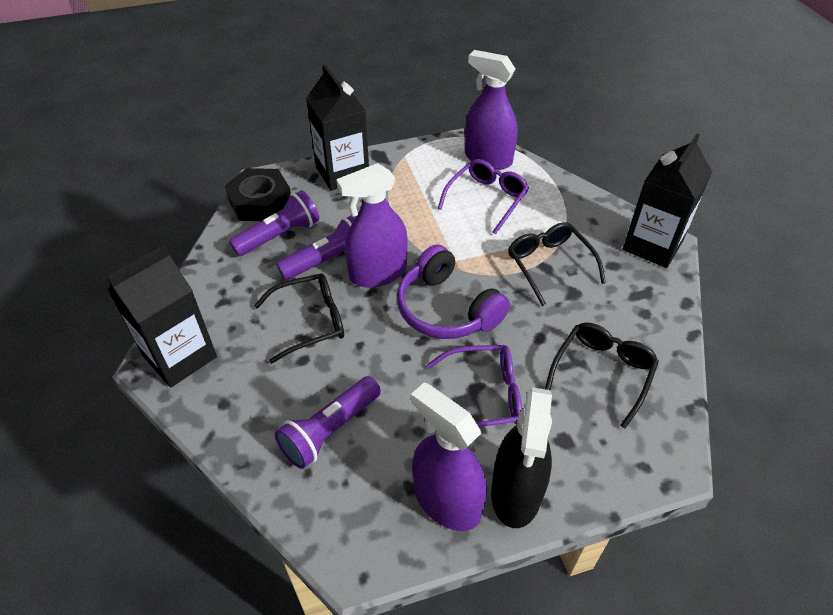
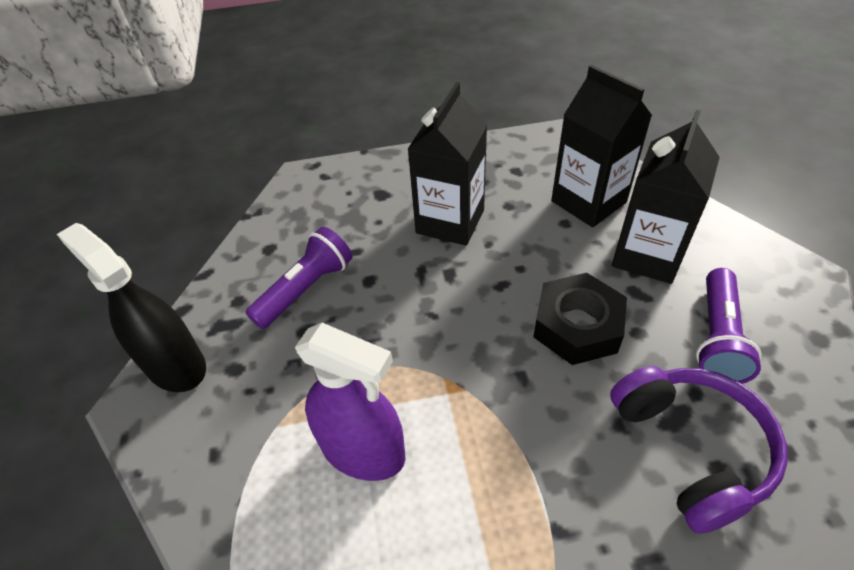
black glasses: [254,273,344,364] [508,222,606,306] [545,323,659,429] = 3 -> none = 0
purple flashlight: [229,190,320,256] [275,376,381,469] [276,216,356,280] = 3 -> [246,227,353,329] [696,268,762,384] = 2
purple glasses: [427,345,522,427] [437,159,529,234] = 2 -> none = 0
purple spray bottle: [336,163,408,288] [411,382,487,531] [465,50,517,170] = 3 -> [295,323,406,481] = 1

